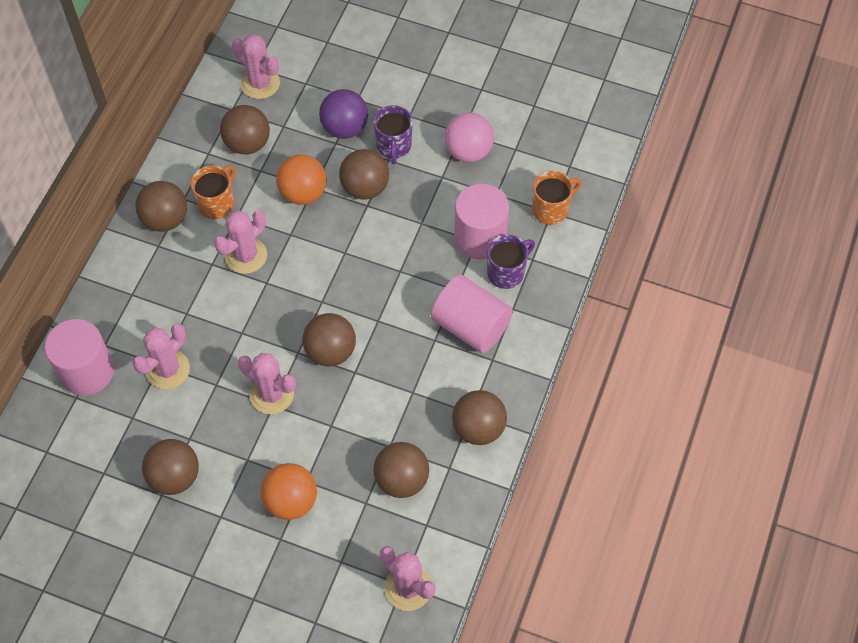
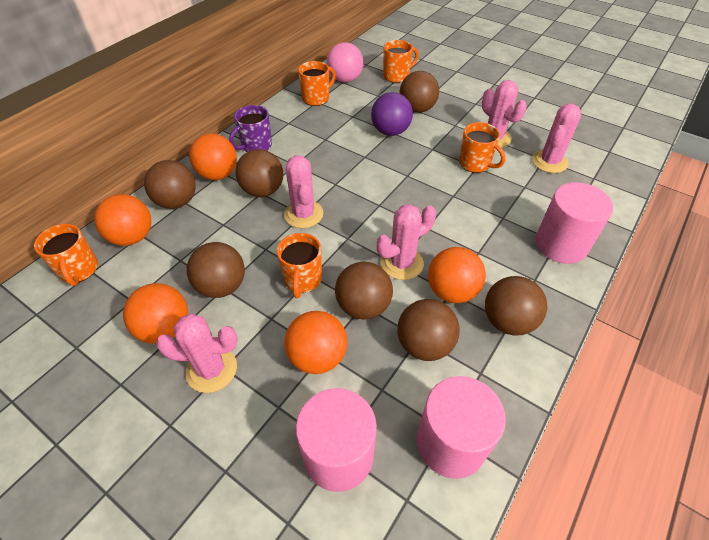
orange ball: [261,463,317,520] [276,154,327,205] = 2 -> [94,194,151,246] [123,283,188,344] [189,134,237,180] [284,311,347,374] [428,247,486,303] = 5
orange mug: [191,165,235,219] [532,171,581,225] = 2 -> [34,224,98,286] [277,233,322,298] [298,61,336,106] [383,40,419,83] [459,122,506,173] = 5
purple mug: [374,105,413,164] [487,235,535,289] = 2 -> [229,105,272,152] = 1

